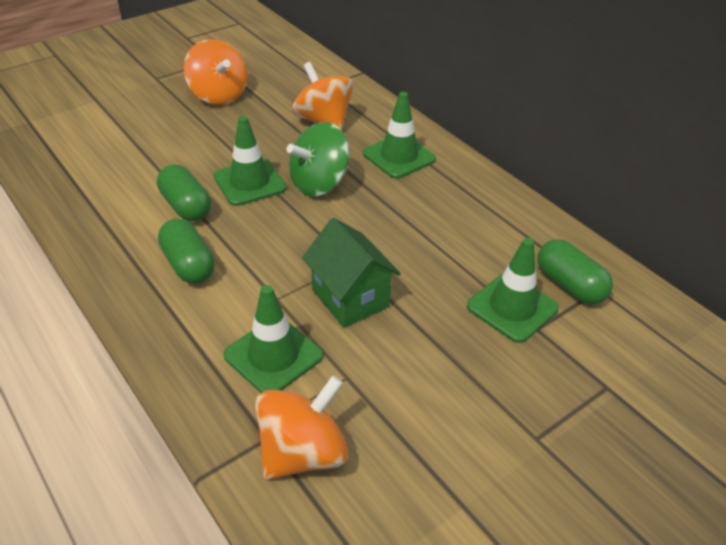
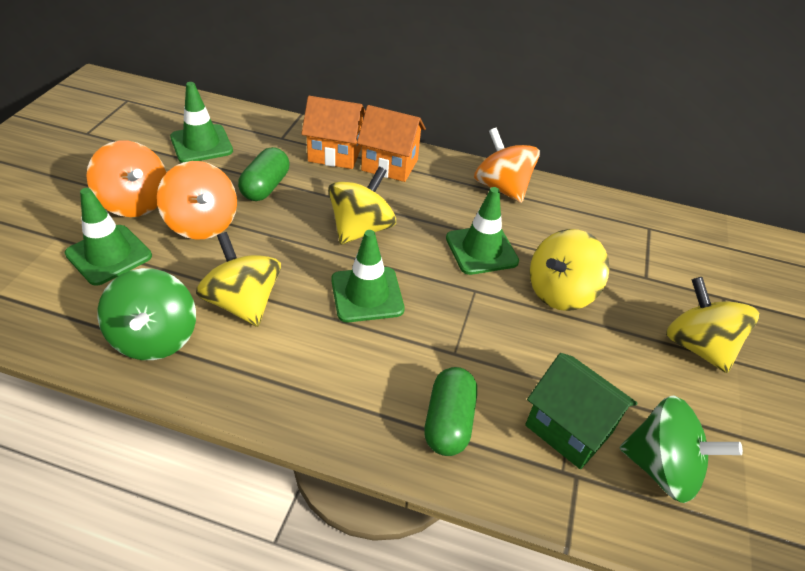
green capsule: [157,165,211,222] [158,218,215,284] [537,239,613,305] = 3 -> [238,147,289,201] [424,367,477,456] = 2
green spinning top: [287,122,349,196] = 1 -> [97,268,196,360] [620,396,743,503] = 2
orange house: none = 0 -> [301,96,365,169] [357,105,426,182] = 2
yellow spinning top: none = 0 -> [196,232,281,327] [328,166,396,245] [530,229,610,311] [666,277,760,373] = 4

